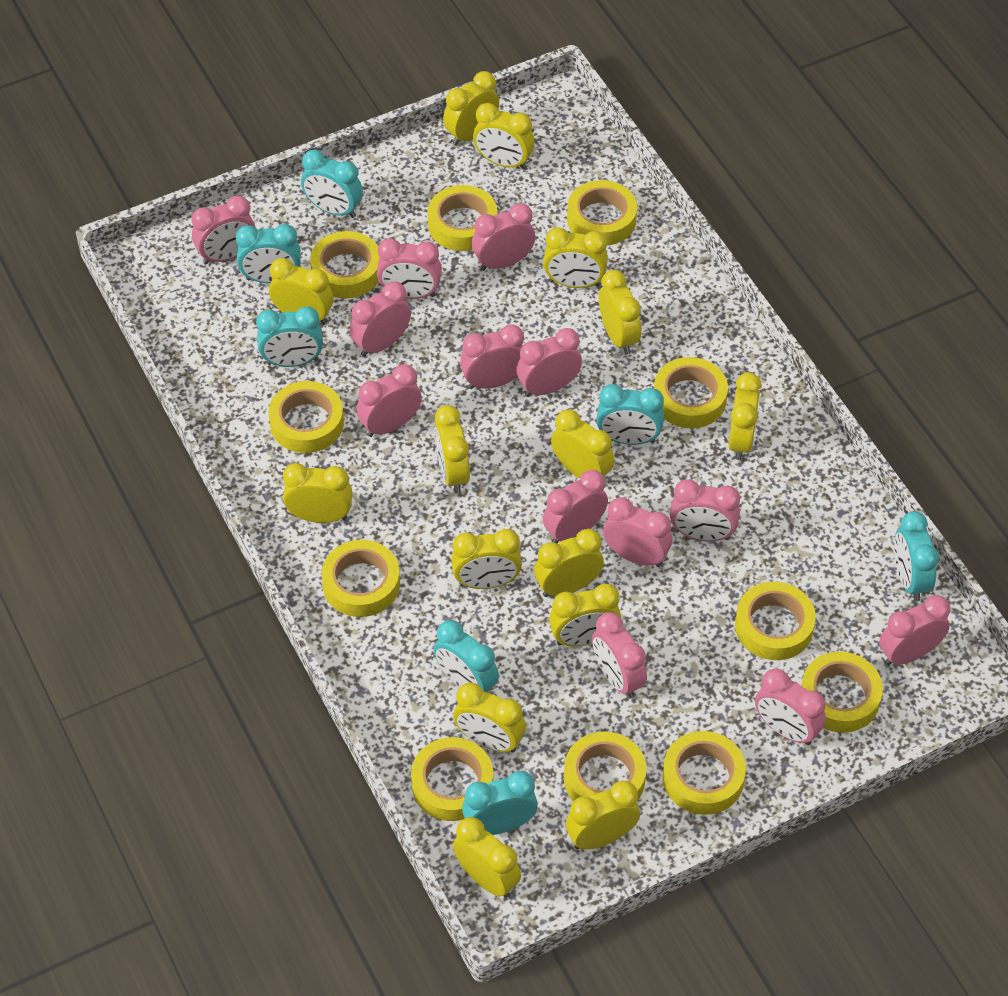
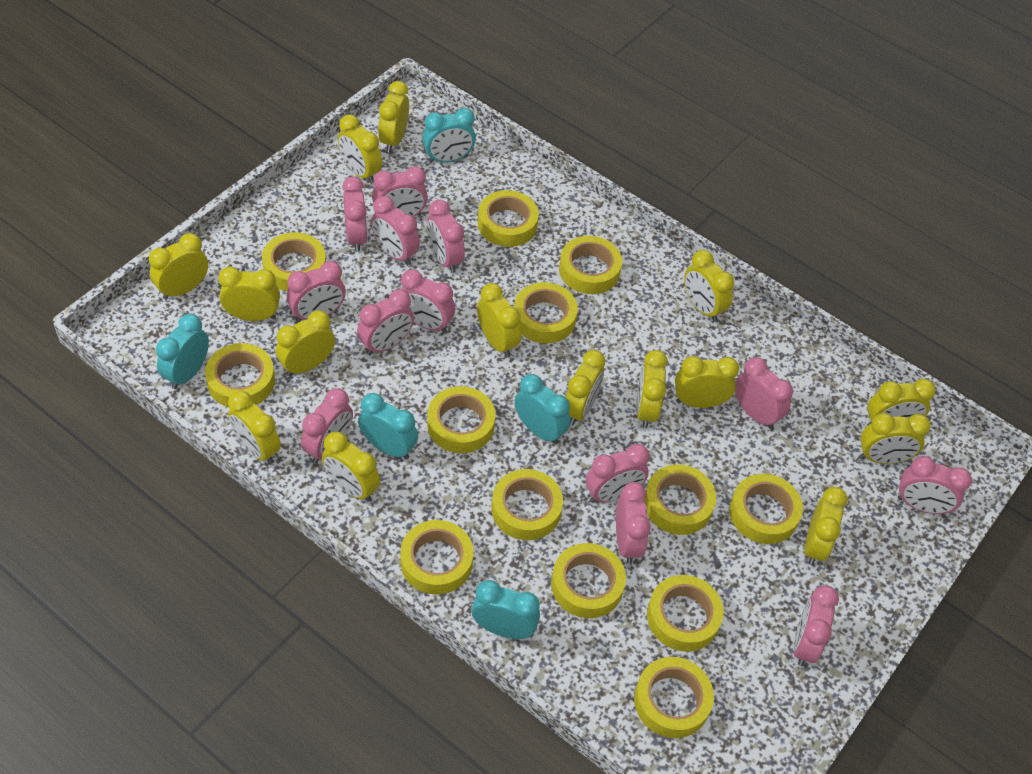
turquoise clock: [236,224,301,283] [256,306,323,367] [301,150,363,218] [434,620,499,692] [462,771,538,835] [596,384,664,445] [894,511,939,601] = 7 -> [156,314,209,389] [358,393,418,459] [422,108,476,163] [471,580,540,639] [514,374,571,445] = 5
yellow tape: [269,381,344,453] [310,231,380,298] [322,540,400,617] [411,737,493,821] [428,185,497,251] [564,731,646,802] [567,180,637,246] [654,357,728,428] [663,731,746,815] [735,582,816,660] [801,652,883,733] = 11 -> [205,343,275,407] [262,232,326,291] [400,520,474,595] [427,386,496,453] [478,190,539,247] [492,469,563,540] [514,282,578,343] [551,543,626,618] [559,236,622,294] [634,657,714,738] [644,464,716,535] [647,575,724,652] [730,474,803,544] = 13

